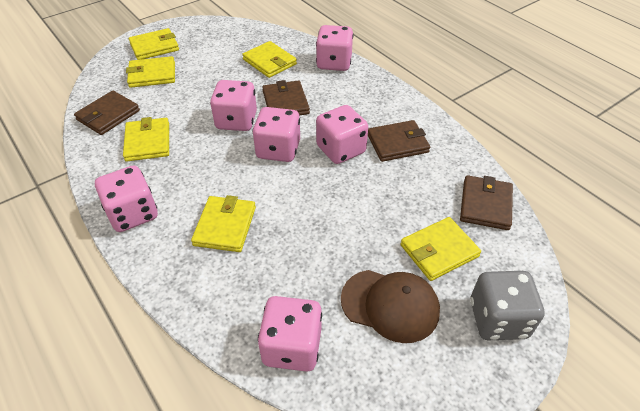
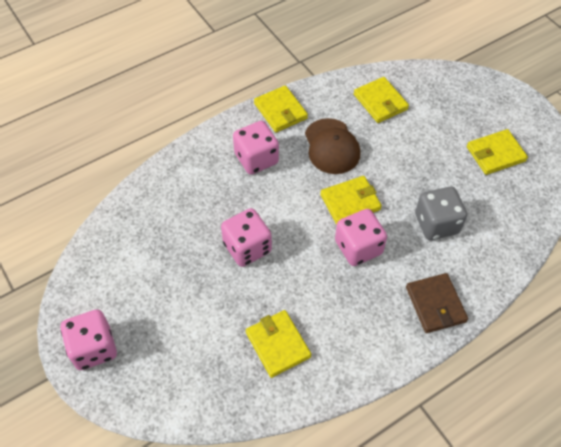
brown wallet: [74,91,140,135] [262,80,310,115] [368,120,430,162] [460,175,513,230] = 4 -> [406,273,468,333] = 1
pink dice: [95,165,158,232] [210,80,257,131] [253,107,300,162] [258,296,322,372] [316,25,353,71] [316,105,368,164] = 6 -> [61,309,117,370] [221,208,272,267] [233,121,279,175] [335,209,387,266] = 4
yellow wallet: [123,117,169,162] [126,56,175,88] [129,28,179,60] [191,195,256,252] [242,41,297,78] [401,217,481,281] = 6 -> [246,310,311,378] [254,85,308,133] [320,176,382,225] [354,77,409,123] [467,129,528,175] = 5

